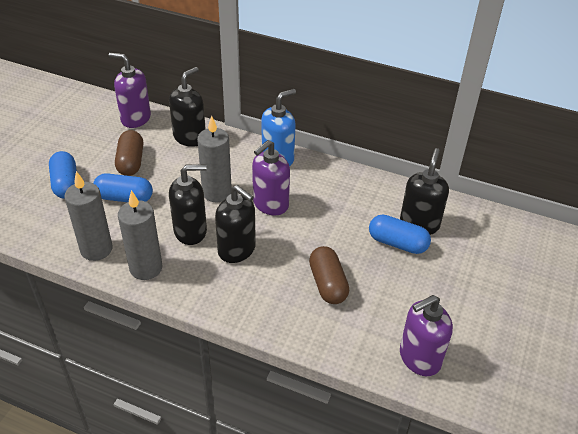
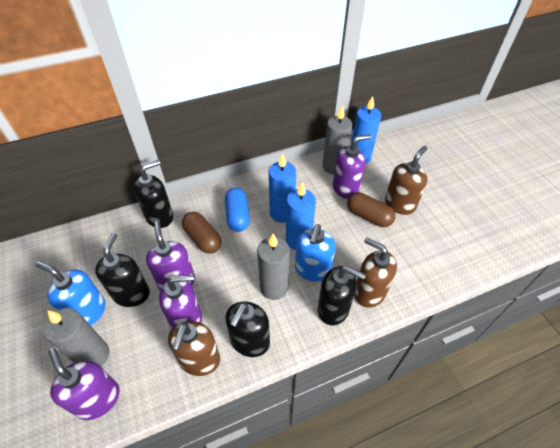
blue candle: none = 0 -> [269,153,296,223] [286,182,316,250] [351,96,381,164] = 3
blue capsule: [49,151,77,199] [93,173,153,202] [369,214,431,254] = 3 -> [225,188,250,232] = 1
blue soap dispenser: [262,89,296,166] = 1 -> [35,261,105,326] [295,224,336,282] = 2
brown soap dispenser: none = 0 -> [168,321,220,376] [354,238,397,308] [385,146,427,215] = 3
purple soap dispenser: [108,53,151,128] [252,140,290,216] [400,295,453,376] = 3 -> [48,348,120,420] [146,221,195,290] [159,275,202,329] [333,134,371,199] = 4

